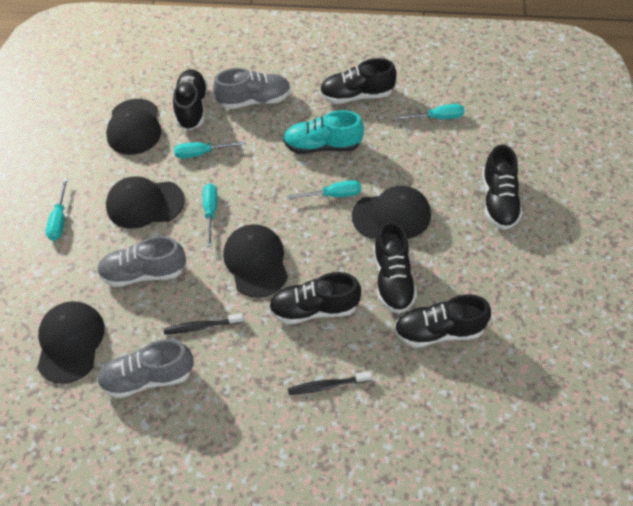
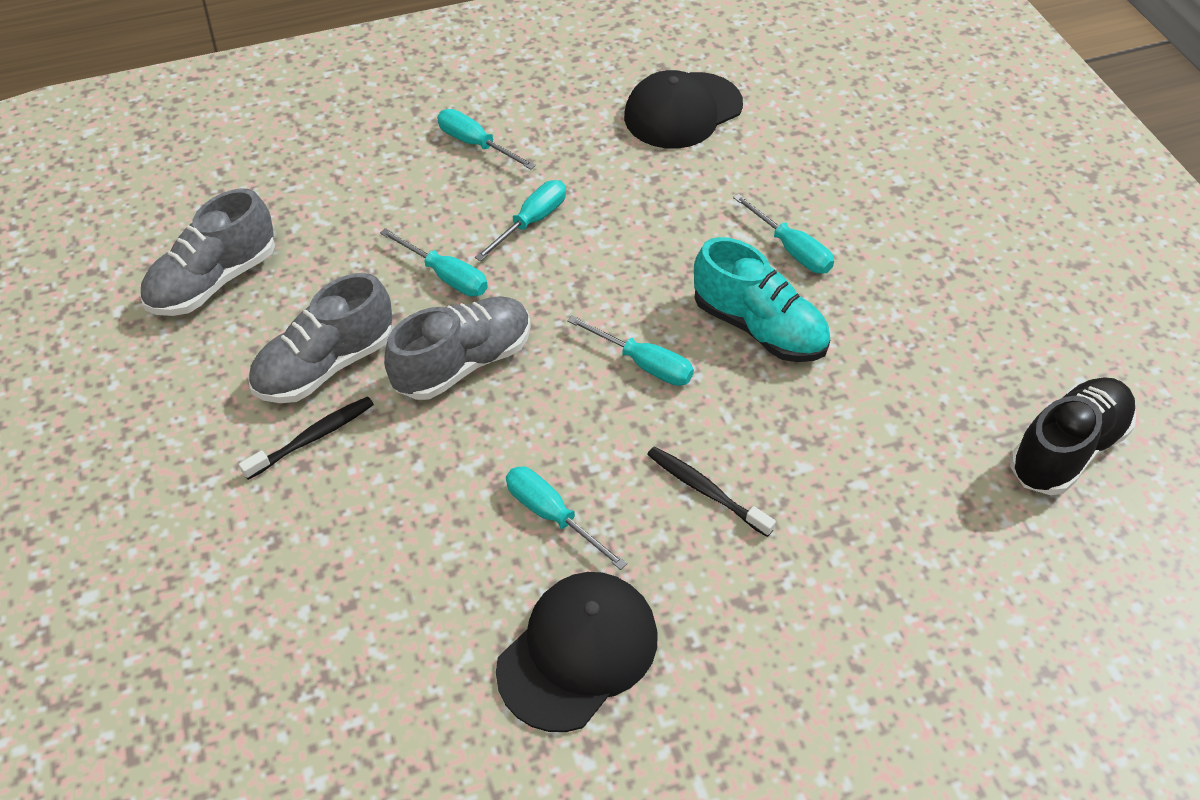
black cap: [37,301,105,384] [106,99,162,155] [106,176,185,229] [223,224,288,298] [352,186,431,239] = 5 -> [496,572,658,732] [624,70,743,149] = 2
black shoe: [173,69,208,130] [269,272,361,324] [320,58,396,104] [373,221,417,314] [394,294,491,348] [482,145,523,230] = 6 -> [1010,377,1136,495] = 1
turquoise screwdriver: [46,178,68,241] [174,141,245,158] [203,183,217,247] [288,180,361,199] [395,104,464,120] = 5 -> [380,228,488,297] [437,109,536,170] [475,180,566,261] [506,467,627,570] [567,315,694,386] [733,194,834,274] = 6

